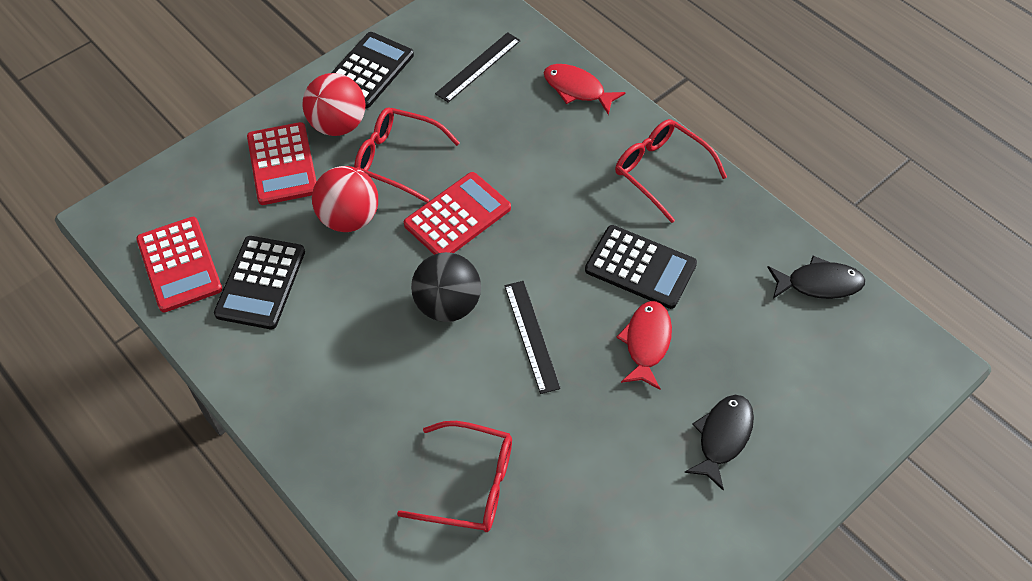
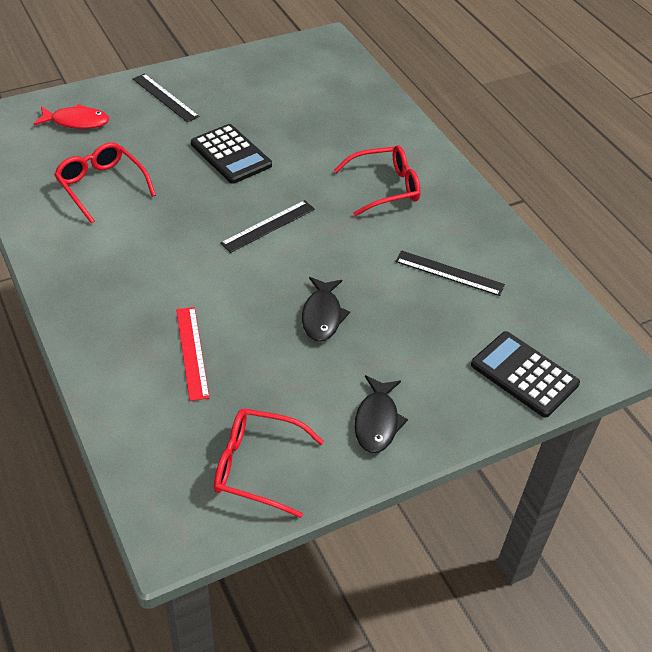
black ball: [411,252,481,322] = 1 -> none = 0
black calculator: [214,236,305,329] [331,32,414,109] [585,225,697,309] = 3 -> [191,124,272,184] [471,331,580,418] = 2
black ruler: [435,32,521,103] [504,281,561,394] = 2 -> [133,74,199,122] [220,200,315,253] [395,250,505,296] = 3
red ball: [303,73,365,136] [312,166,378,232] = 2 -> none = 0
red calculator: [136,217,222,312] [247,122,317,205] [404,172,511,255] = 3 -> none = 0
red fish: [544,64,626,115] [616,301,672,390] = 2 -> [34,104,109,129] = 1
red ruler: none = 0 -> [176,307,210,401] = 1

